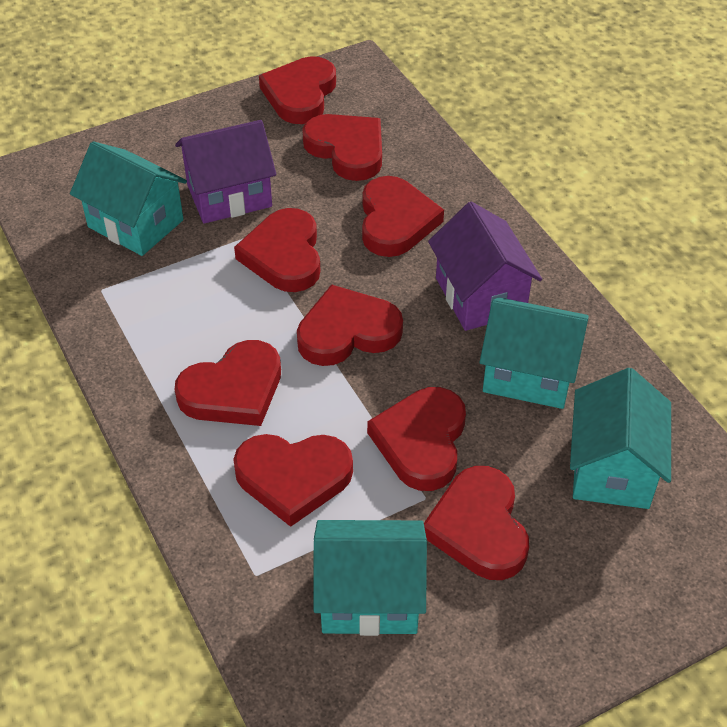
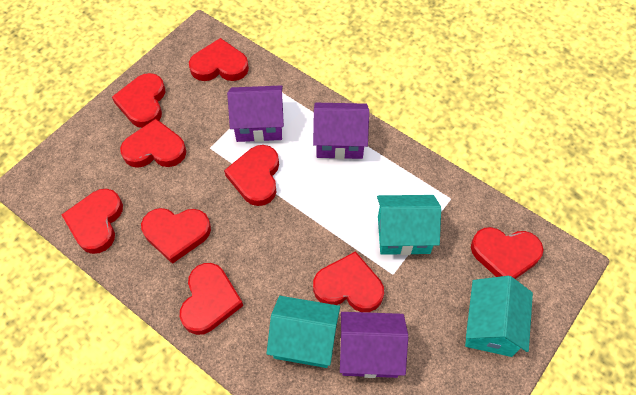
purple house: [175,120,276,224] [428,202,542,331] = 2 -> [227,85,284,142] [313,103,369,159] [340,312,408,378] = 3
turquoise house: [70,141,187,256] [314,520,427,636] [480,297,589,409] [570,368,671,509] = 4 -> [266,296,340,368] [377,195,441,255] [465,276,533,357] = 3

